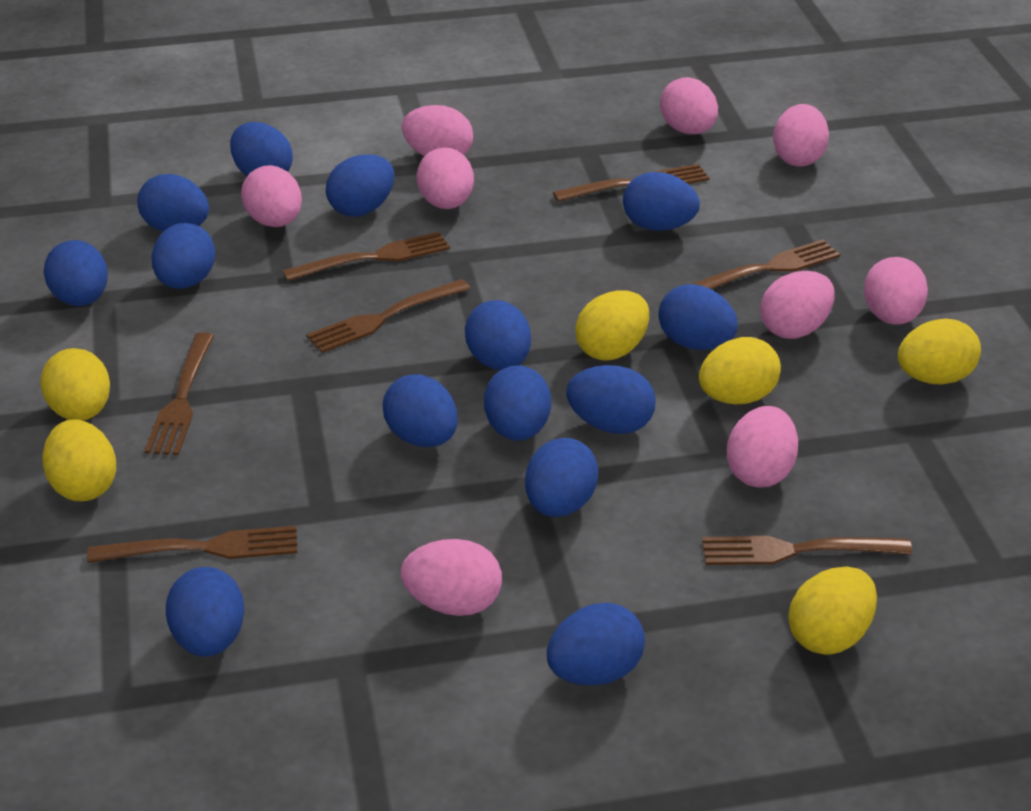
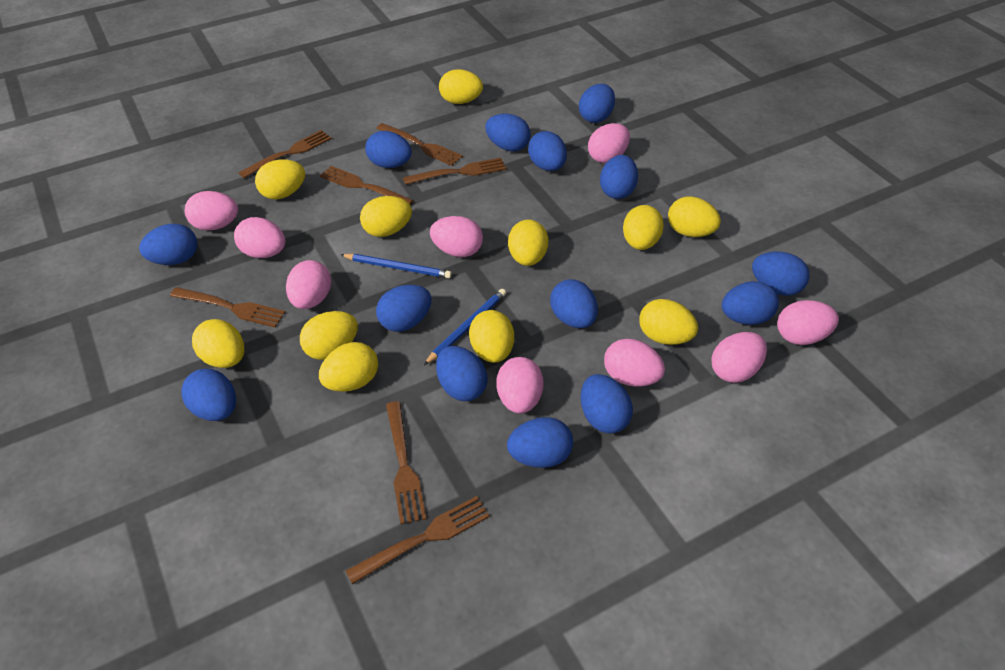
blue pencil: none = 0 -> [341,254,452,278] [424,289,506,365] = 2
yellow egg: [40,348,110,421] [43,419,116,501] [575,290,649,361] [699,337,781,405] [788,567,877,655] [898,318,981,384] = 6 -> [192,319,244,368] [255,159,305,200] [300,311,358,360] [319,342,378,392] [360,196,412,237] [439,69,483,104] [469,310,514,363] [508,219,548,266] [623,205,664,250] [639,299,698,345] [668,196,721,237] = 11

